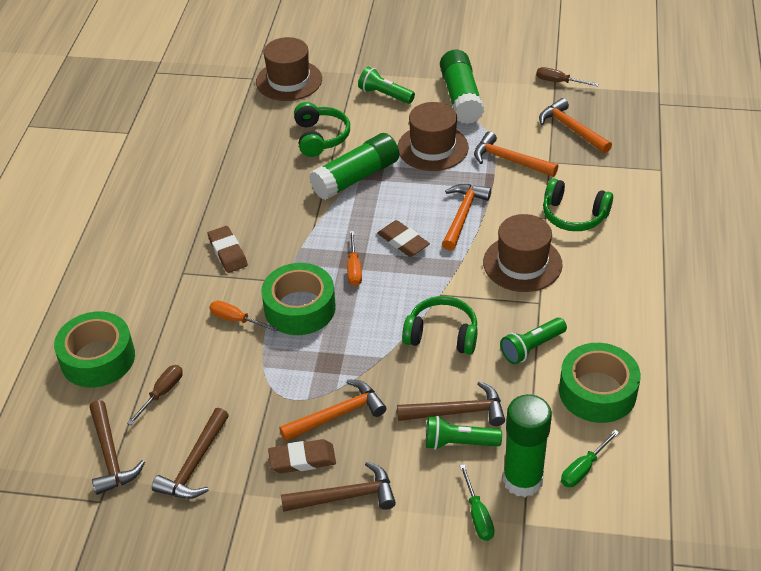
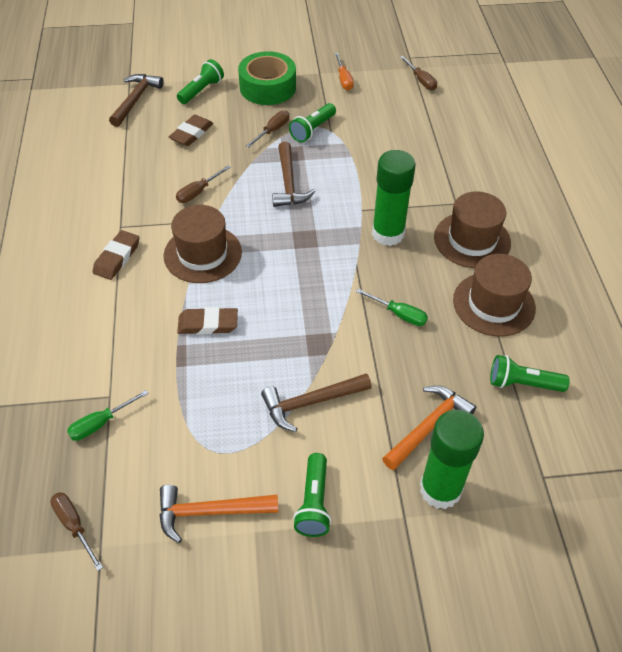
brown hammer: [89,400,145,495] [152,408,229,499] [281,461,396,512] [397,381,505,426] = 4 -> [109,74,164,127] [261,373,372,432] [272,142,315,207] = 3
brown screwdriver: [127,365,183,425] [536,67,599,86] = 2 -> [50,492,103,571] [176,165,231,203] [246,110,289,147] [400,56,437,90] = 4
green flashlight: [358,67,415,104] [426,416,502,450] [500,318,567,364] = 3 -> [177,59,224,104] [289,103,336,142] [293,453,331,537] [490,355,570,392] = 4
green glue stick: [309,133,399,200] [440,50,484,124] [503,394,552,497] = 3 -> [372,150,416,246] [420,410,484,509] = 2
green headphones: [294,102,350,157] [402,296,478,354] [543,178,613,231] = 3 -> none = 0
green tape: [54,312,135,388] [261,263,336,335] [559,343,641,423] = 3 -> [238,51,296,105] = 1
orange hammer: [279,379,387,442] [442,184,491,251] [474,131,558,177] [539,98,612,153] = 4 -> [159,485,278,543] [382,385,476,470] = 2
orange screwdriver: [209,301,279,332] [347,231,362,286] = 2 -> [334,53,354,90] = 1

